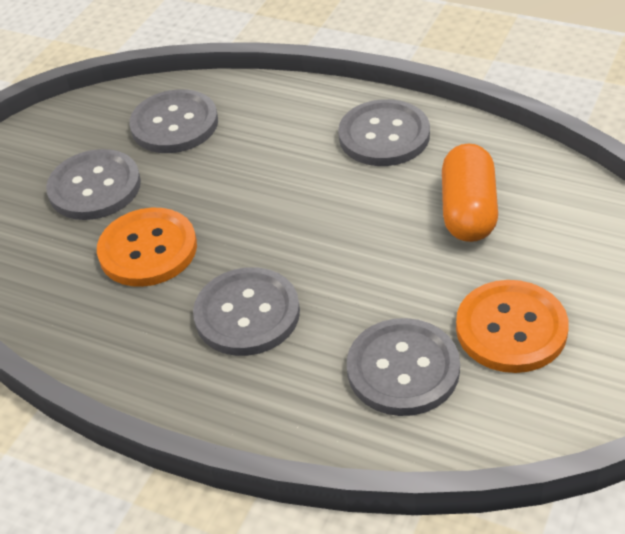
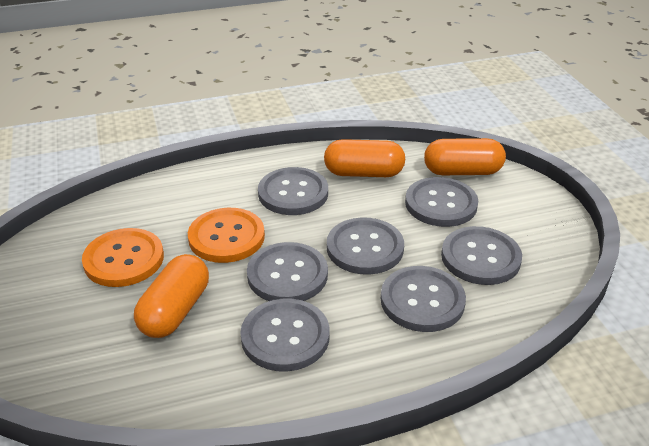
grey button: [46,149,141,220] [129,89,218,153] [193,267,300,356] [338,99,430,166] [347,318,460,416] = 5 -> [240,298,330,372] [247,242,328,301] [258,167,328,215] [327,217,404,275] [381,266,466,332] [405,177,478,227] [441,226,522,285] = 7
orange capsule: [442,144,498,242] = 1 -> [134,254,209,338] [324,139,405,177] [424,138,506,175] = 3

